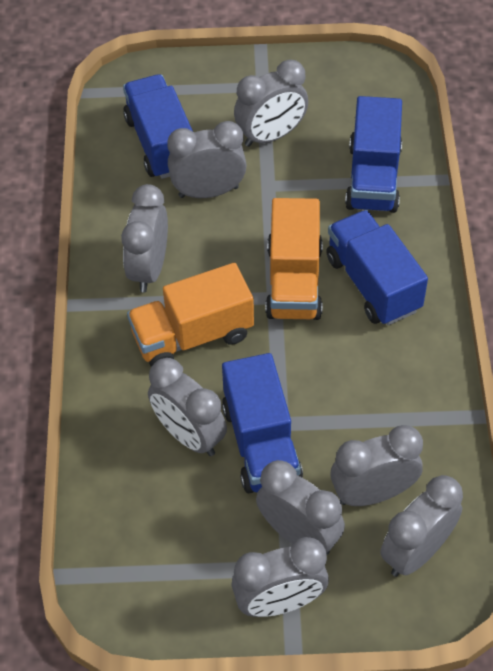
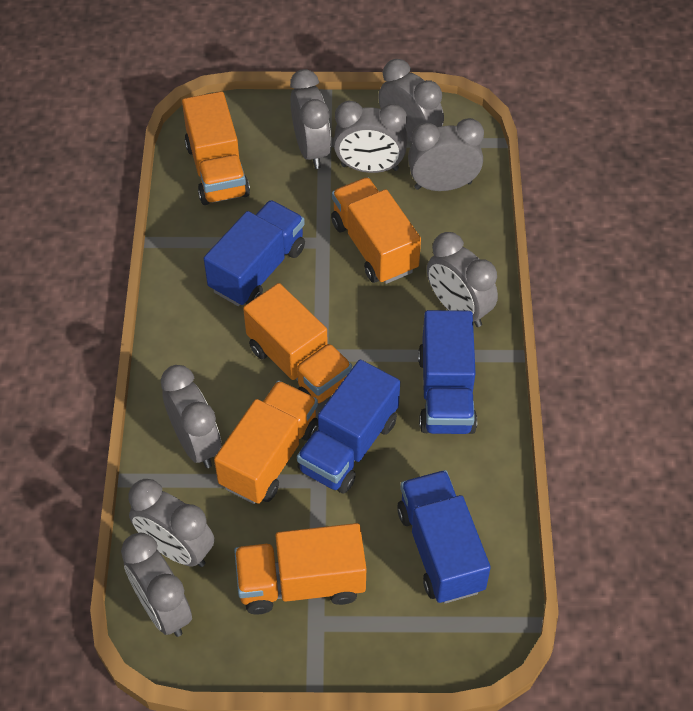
orange truck: [127,263,254,366] [265,198,323,320] = 2 -> [182,91,250,205] [214,380,318,504] [234,523,366,614] [243,283,352,403] [331,177,421,284] = 5

